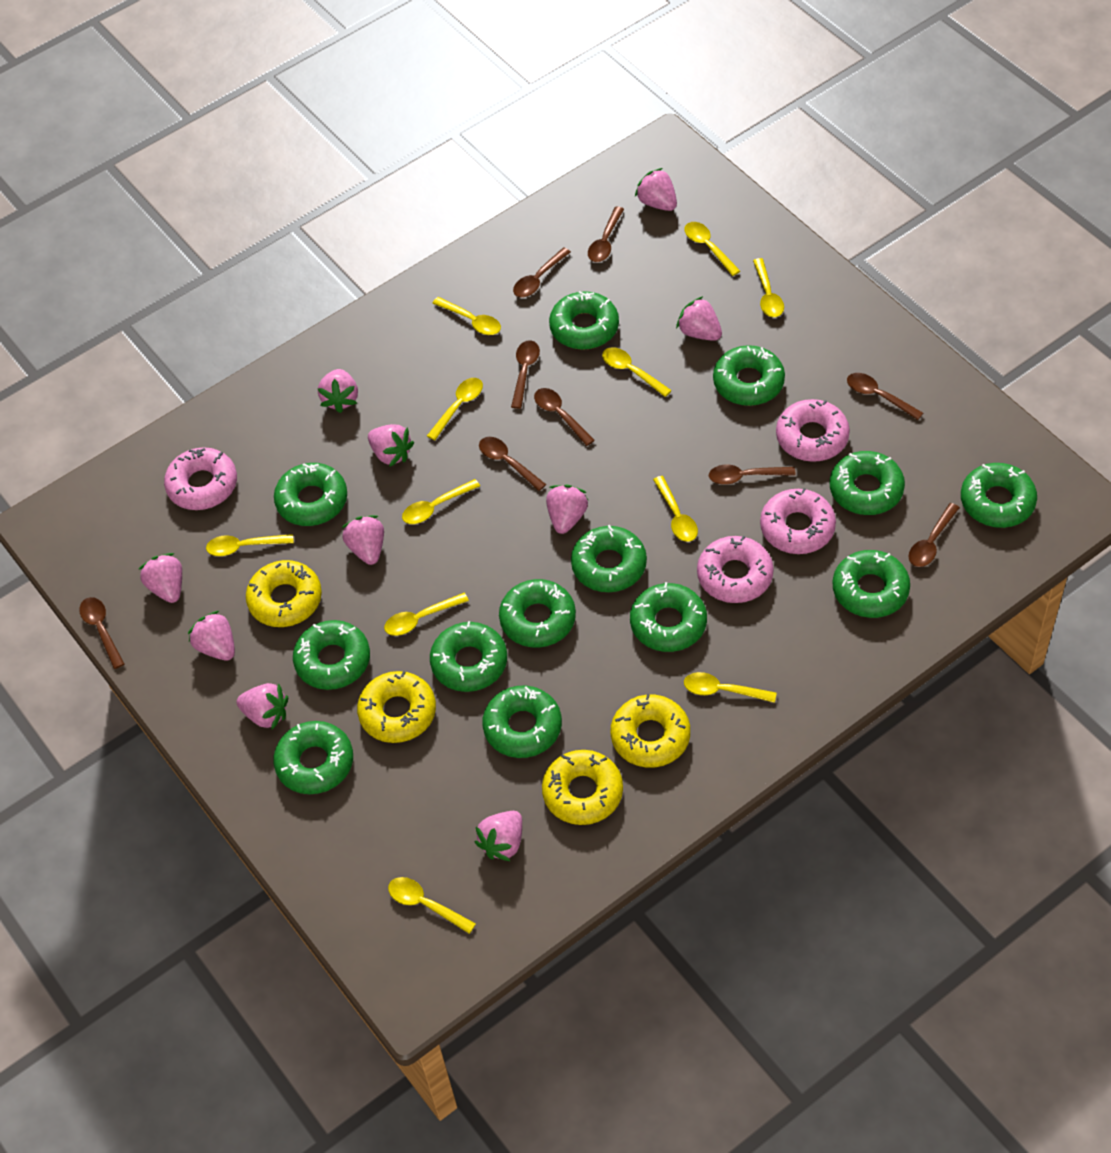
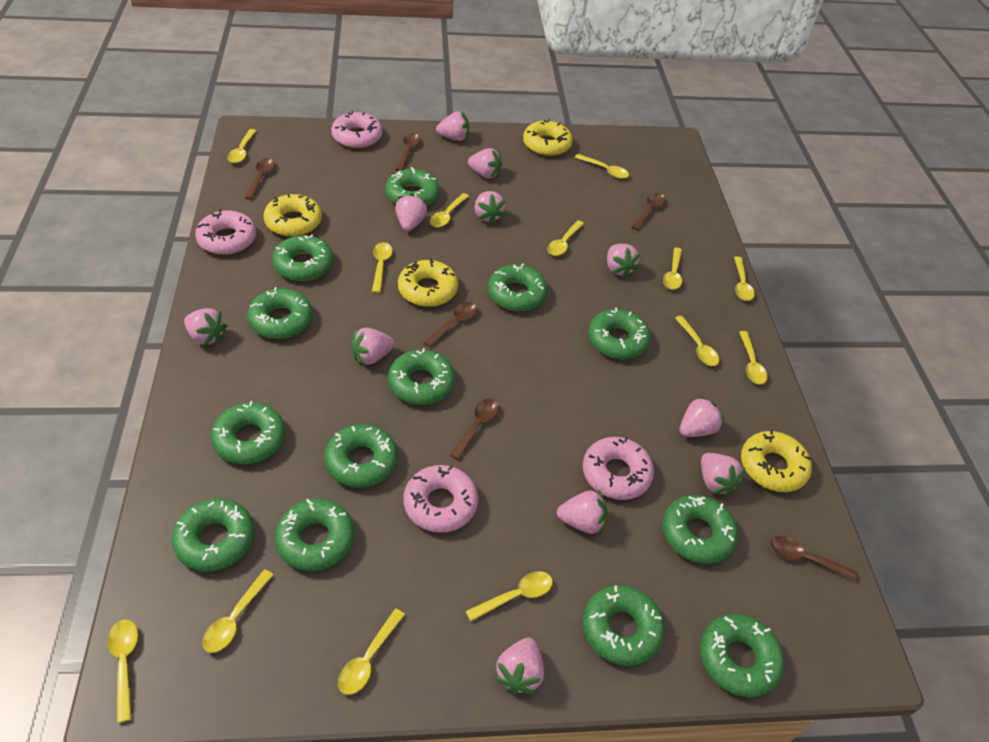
brown spoon: [79,597,124,669] [479,437,546,491] [511,340,540,409] [513,247,571,297] [534,388,595,446] [588,206,624,262] [709,465,796,485] [847,373,923,420] [908,503,960,567] = 9 -> [245,158,275,200] [395,133,421,171] [423,302,478,347] [450,398,500,460] [631,193,666,230] [770,536,858,581] = 6
pink strawberry: [138,553,182,603] [188,611,235,661] [236,683,288,729] [318,369,358,413] [341,515,384,565] [368,424,414,466] [475,811,522,861] [546,485,589,534] [635,168,677,211] [676,296,722,341] = 10 -> [184,308,227,346] [351,328,395,366] [395,194,427,231] [436,112,469,141] [468,148,502,179] [475,191,505,224] [494,638,544,694] [557,489,607,535] [607,244,640,278] [680,395,724,437] [701,453,746,496] = 11
yellow spoon: [206,534,294,556] [384,593,469,636] [388,877,476,934] [402,479,480,524] [427,378,483,440] [433,297,501,335] [602,347,672,397] [653,476,698,542] [684,672,776,703] [685,222,740,276] [753,258,784,317] = 11 -> [107,619,138,723] [202,569,274,653] [227,129,256,163] [338,609,405,695] [372,242,393,293] [430,193,469,227] [466,571,553,621] [547,220,584,256] [575,154,629,179] [663,247,682,290] [675,316,719,366] [734,256,755,301] [739,331,767,384] = 13

